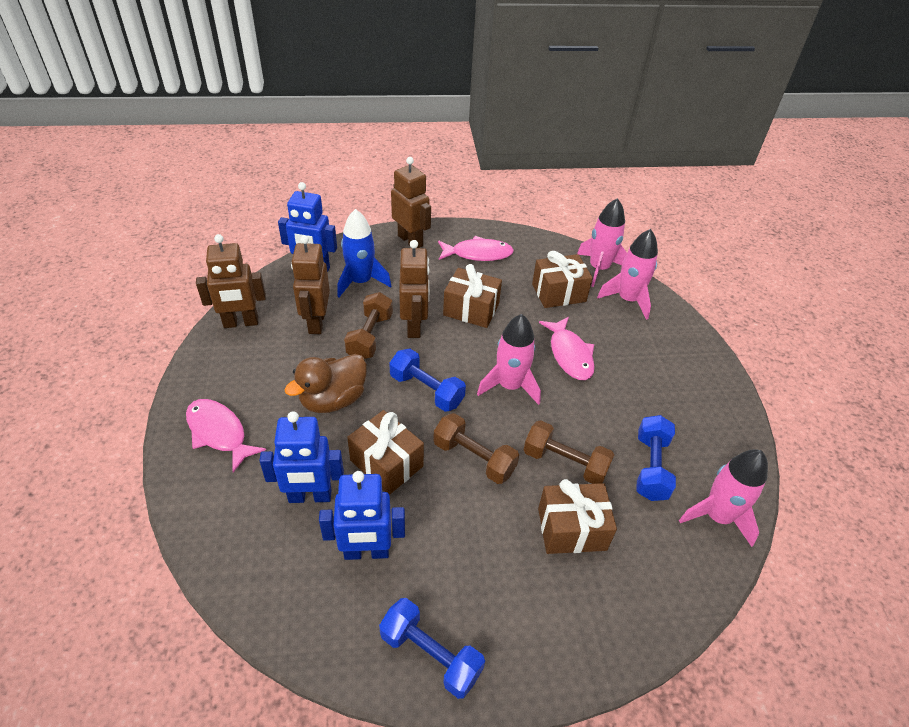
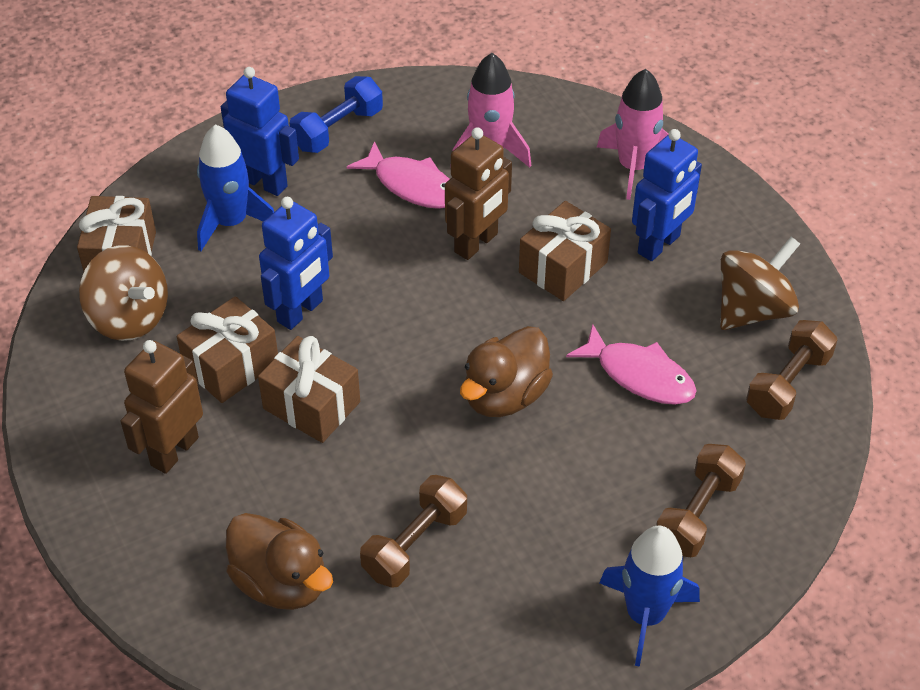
blue dumbbell: [379,598,485,699] [389,349,466,412] [636,415,676,501] = 3 -> [289,76,383,153] = 1
blue rocket: [337,209,391,297] = 1 -> [197,124,274,251] [600,526,700,667] = 2
brown duck: [285,354,367,413] = 1 -> [226,513,333,610] [460,326,553,417] = 2
brown robot: [196,234,266,328] [291,235,330,334] [391,157,431,248] [399,240,429,338] = 4 -> [121,340,203,474] [445,127,512,260] = 2
brown spinning top: none = 0 -> [79,245,168,341] [720,237,800,330] = 2
pink fish: [186,399,266,472] [438,236,514,261] [539,317,595,380] = 3 -> [347,141,450,209] [566,324,697,405] = 2
pink rocket: [477,314,541,405] [577,198,627,287] [597,229,658,320] [679,449,768,547] = 4 -> [450,53,531,168] [597,69,668,200] = 2

